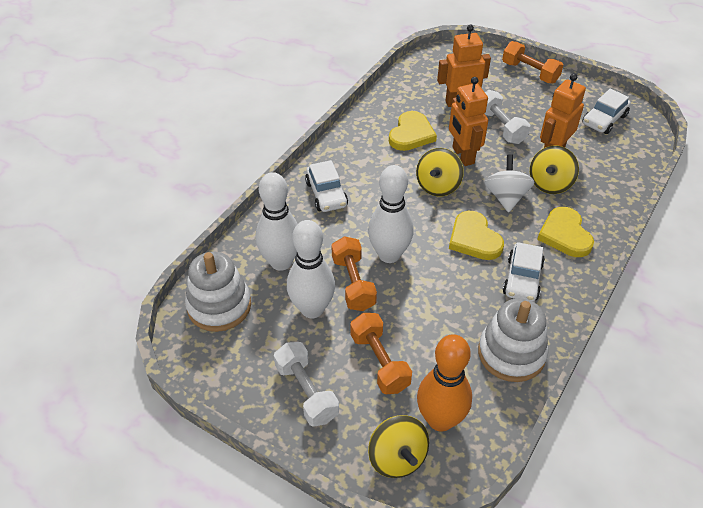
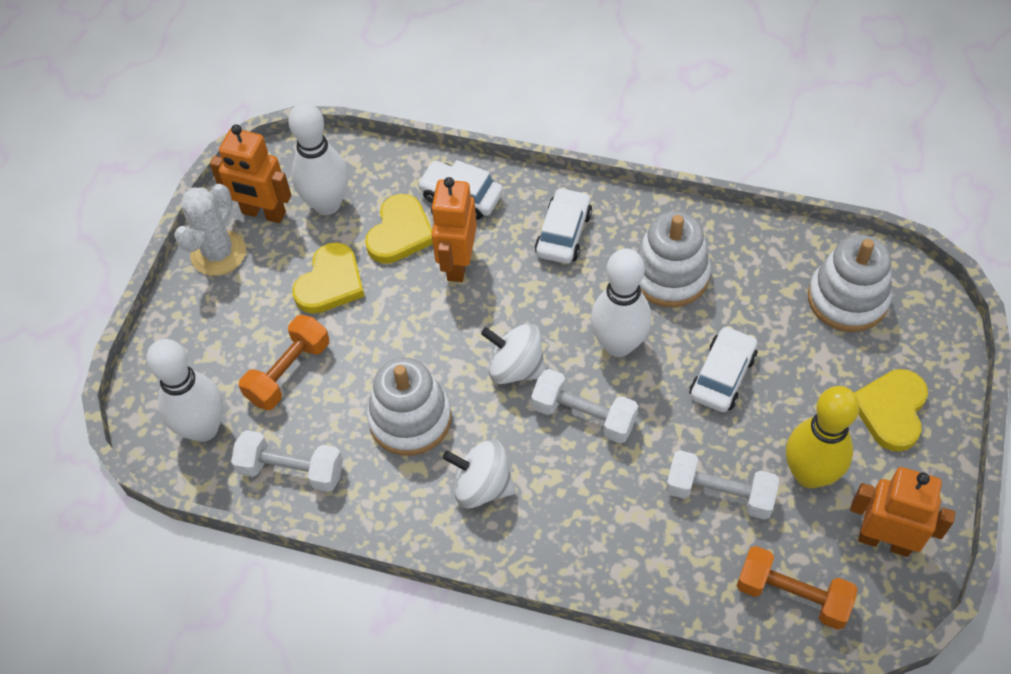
orange bowling pin: [417,334,472,432] = 1 -> none = 0
orange dumbbell: [331,236,377,311] [350,313,412,394] [502,41,563,83] = 3 -> [239,315,329,410] [737,546,858,630] = 2
white cactus: none = 0 -> [174,184,246,276] = 1
white dumbbell: [274,342,339,427] [485,90,530,144] = 2 -> [231,430,343,492] [531,369,638,443] [666,450,779,520] = 3
white spinning top: [484,154,535,212] = 1 -> [443,440,516,508] [481,323,546,384] = 2
white stacking toy: [185,252,251,332] [478,298,548,382] = 2 -> [367,357,452,456] [636,211,711,308] [808,235,892,332] = 3
yellow bowling pin: none = 0 -> [786,386,859,488] = 1
yellow spinning top: [368,415,429,478] [416,148,464,197] [530,146,579,194] = 3 -> none = 0

